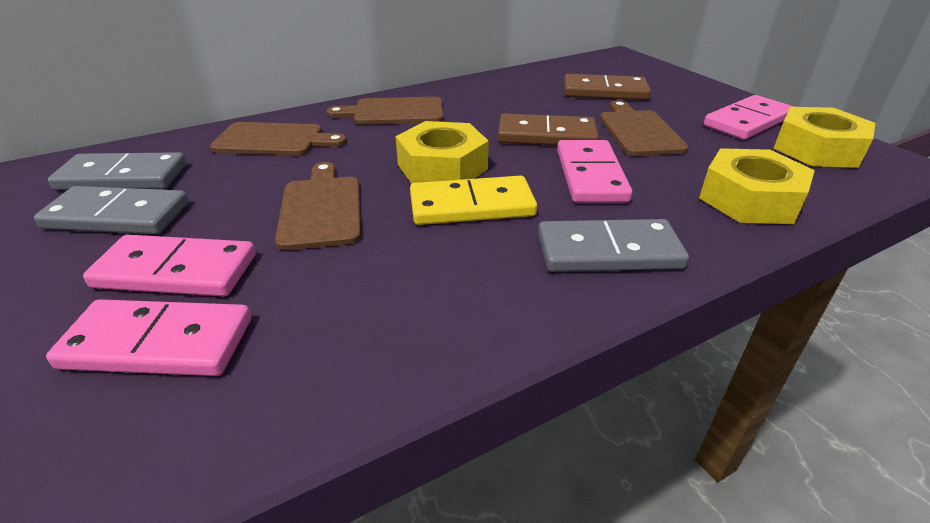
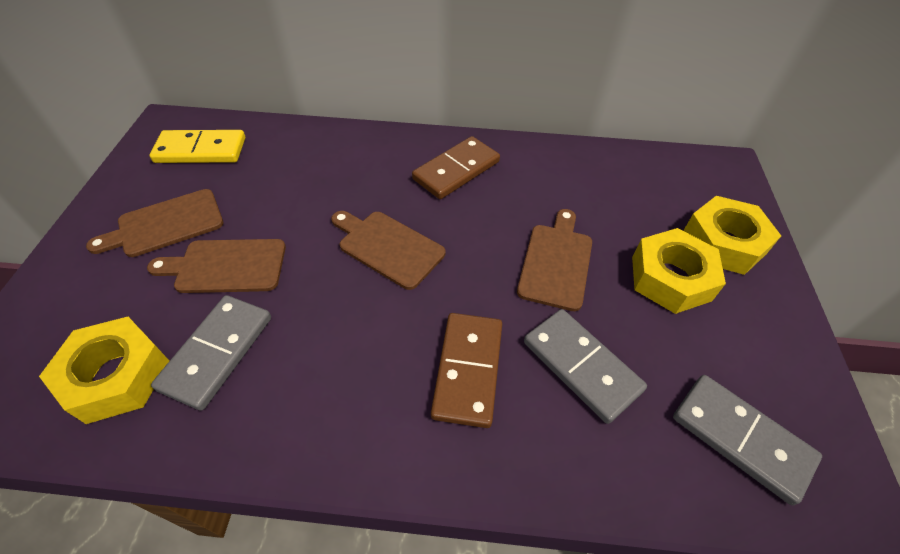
pink domino: [46,299,251,376] [83,235,256,297] [557,140,632,203] [704,95,794,140] = 4 -> none = 0

